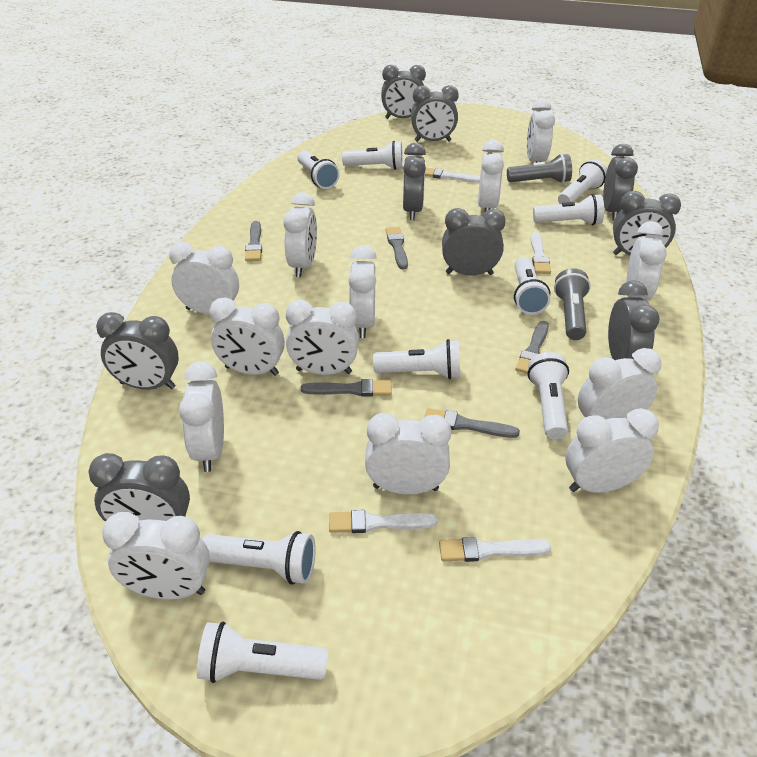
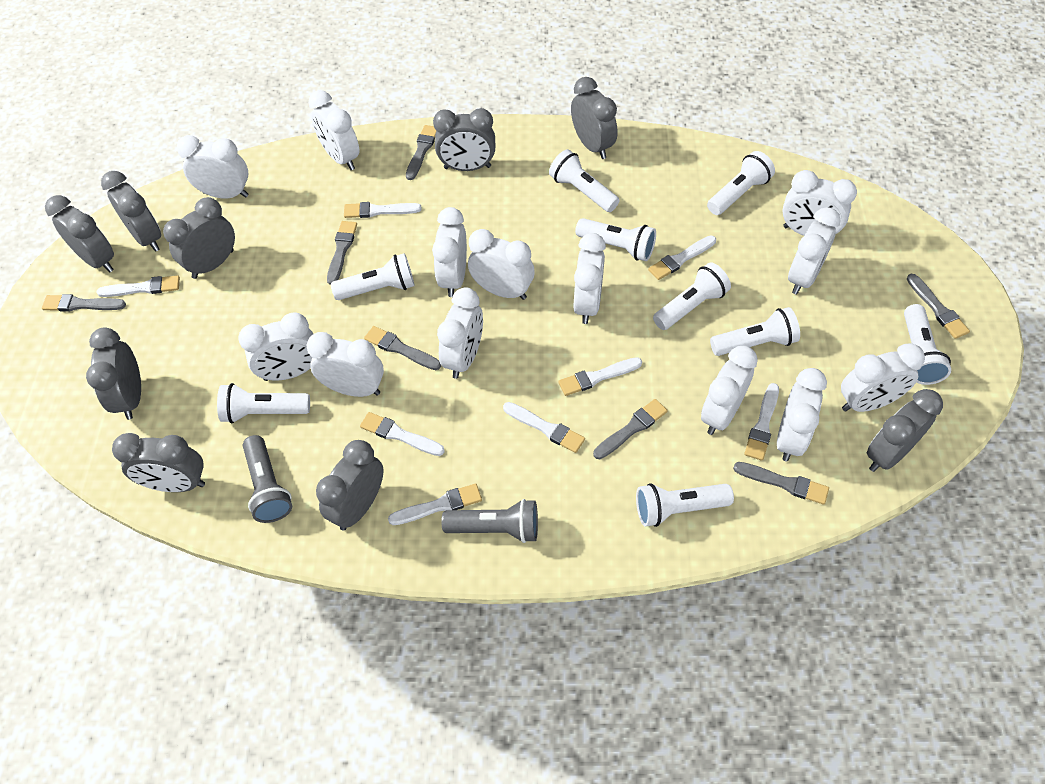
grey brush: [245,221,262,261] [301,379,392,396] [386,227,408,270] [424,408,520,438] [515,321,549,374] = 5 -> [42,294,126,312] [327,221,357,285] [364,326,441,370] [406,125,436,180] [593,399,668,459] [733,462,829,505] [907,274,970,339] = 7
white brush: [329,510,438,533] [425,168,480,183] [439,537,551,562] [531,232,551,274] = 4 -> [96,275,180,297] [344,202,422,218] [360,412,445,456] [388,483,482,525] [503,402,585,453] [558,357,642,396] [648,235,716,280] [744,383,779,461] = 8

